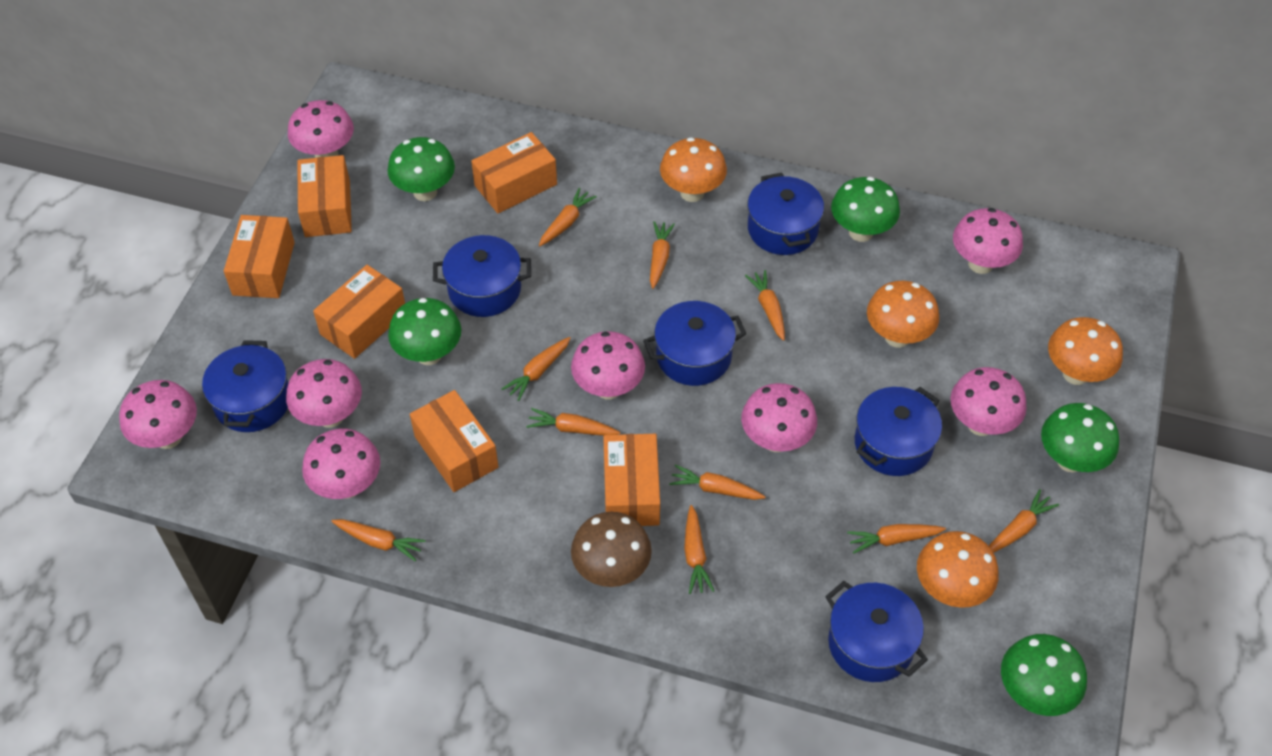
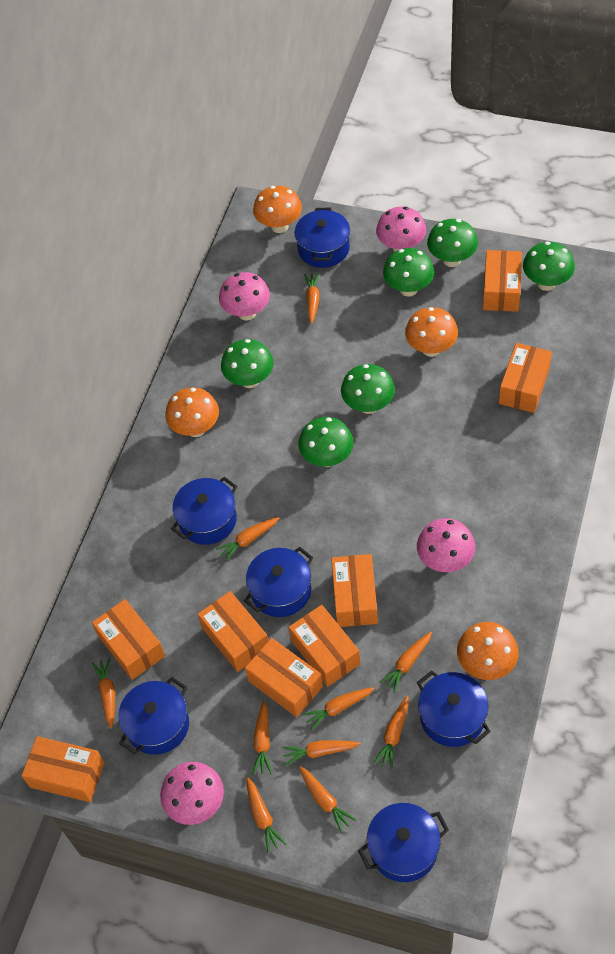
brown mushroom: [571,512,652,587] = 1 -> none = 0
green mushroom: [388,137,455,201] [388,298,461,365] [831,177,900,242] [1001,634,1087,716] [1041,403,1119,473] = 5 -> [221,339,274,388] [298,417,354,467] [341,364,395,414] [383,248,434,297] [427,219,478,267] [523,242,575,291] = 6
orange box: [224,215,295,298] [297,155,352,237] [313,265,405,359] [410,390,499,492] [471,132,557,213] [603,434,660,526] = 6 -> [22,736,105,802] [92,599,165,680] [198,591,268,672] [245,638,323,717] [289,605,360,687] [331,554,378,627] [483,250,522,312] [499,343,552,413] = 8
pink mushroom: [119,380,197,449] [286,359,362,428] [288,100,354,158] [302,429,380,499] [571,331,645,399] [741,383,817,452] [950,367,1027,436] [953,208,1023,274] = 8 -> [160,762,224,825] [219,272,270,321] [376,207,426,252] [417,518,475,572] = 4

